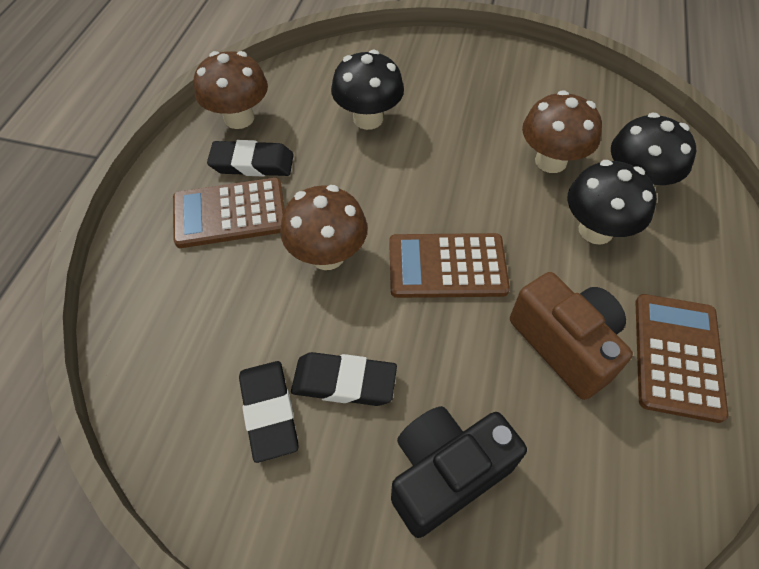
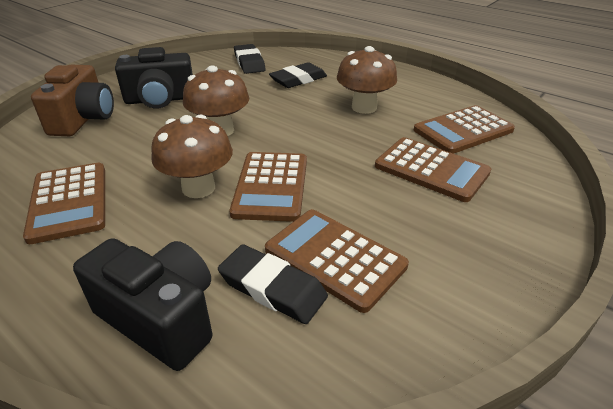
black camera: [391,406,527,538] = 1 -> [73,238,212,371] [115,47,193,109] = 2
black mushroom: [331,50,404,130] [567,160,657,245] [611,113,696,186] = 3 -> none = 0
brown calculator: [173,178,285,248] [389,233,510,298] [635,294,728,423] = 3 -> [23,163,105,244] [230,152,307,222] [265,209,409,313] [375,137,491,202] [414,105,515,154] = 5

